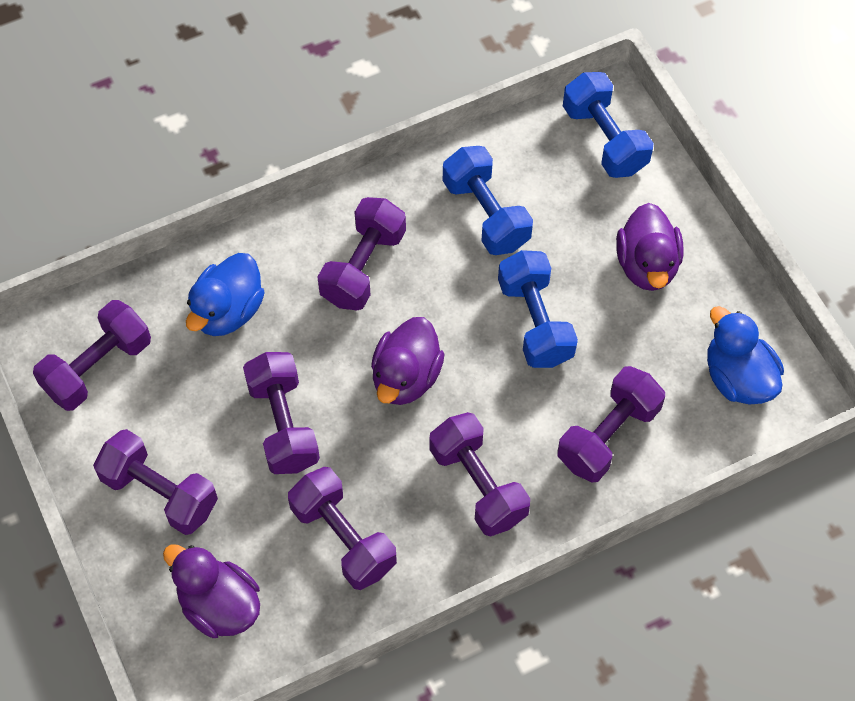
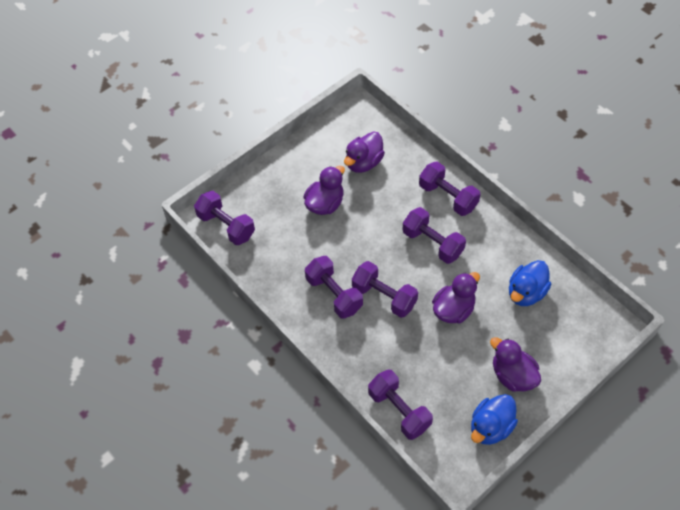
blue dumbbell: [443,146,533,255] [498,250,578,368] [563,72,654,178] = 3 -> none = 0
purple duck: [163,545,260,638] [371,317,444,405] [616,203,683,291] = 3 -> [303,166,345,215] [344,132,385,173] [432,272,480,324] [490,337,541,392] = 4
purple dumbbell: [33,300,151,411] [93,429,218,535] [243,352,320,474] [288,467,397,590] [317,197,406,310] [430,412,530,537] [557,366,665,482] = 7 -> [194,191,255,245] [305,256,363,319] [352,261,418,318] [368,369,433,440] [402,207,466,264] [419,161,481,216] = 6

